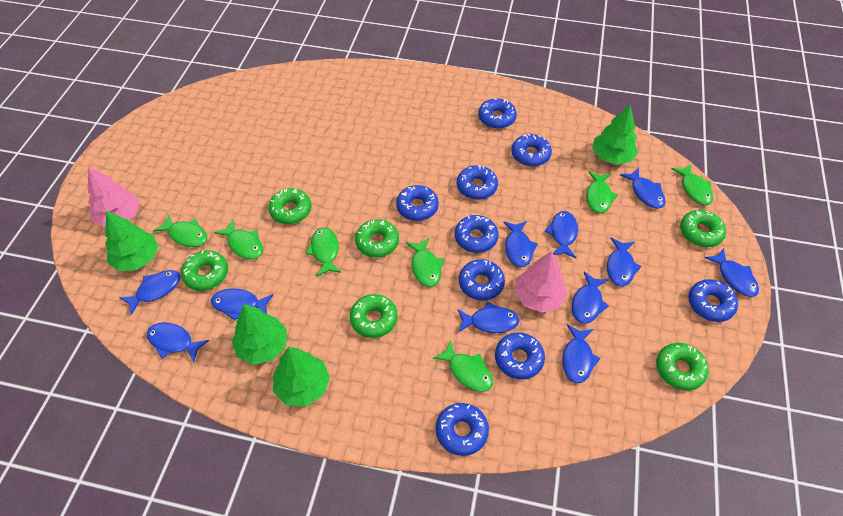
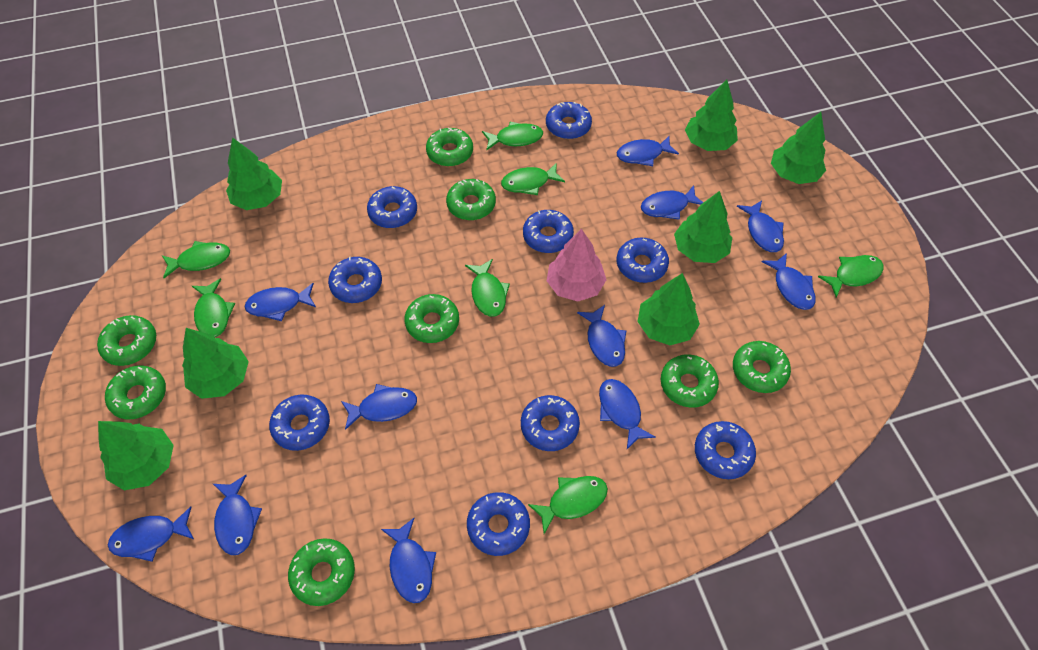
green donut: [181,250,228,291] [268,188,311,224] [350,294,398,338] [355,219,399,257] [656,343,709,391] [680,210,726,247] = 6 -> [97,315,156,366] [105,366,166,419] [288,538,355,606] [404,294,459,343] [426,128,473,166] [446,179,496,220] [661,354,719,408] [733,341,791,393] = 8
green tree: [105,210,158,271] [232,304,287,365] [273,347,330,407] [592,105,638,165] = 4 -> [98,421,174,490] [182,328,249,399] [226,137,282,210] [637,273,700,345] [674,191,732,263] [685,80,738,151] [771,112,826,184] = 7
pink tree: [88,166,140,227] [514,251,567,313] = 2 -> [547,229,606,301] = 1

